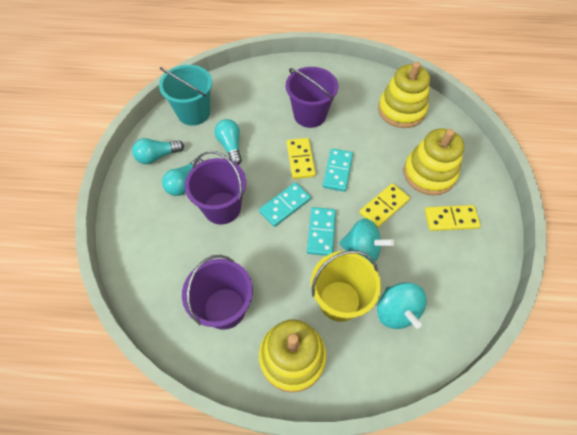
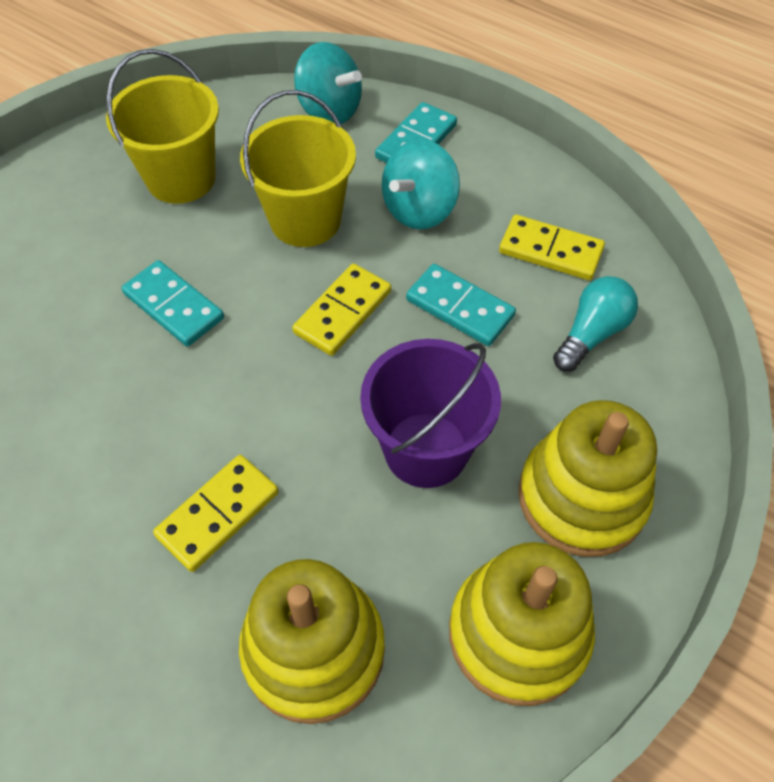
purple bucket: [182,255,253,330] [185,151,246,225] [286,67,338,128] = 3 -> [360,339,501,488] = 1
turquoise bucket: [159,65,212,126] = 1 -> none = 0
turquoise light bulb: [132,138,184,164] [162,158,203,196] [215,119,242,165] = 3 -> [553,276,638,372] = 1
yellow bucket: [311,250,381,322] = 1 -> [106,49,219,204] [240,90,356,247] = 2

